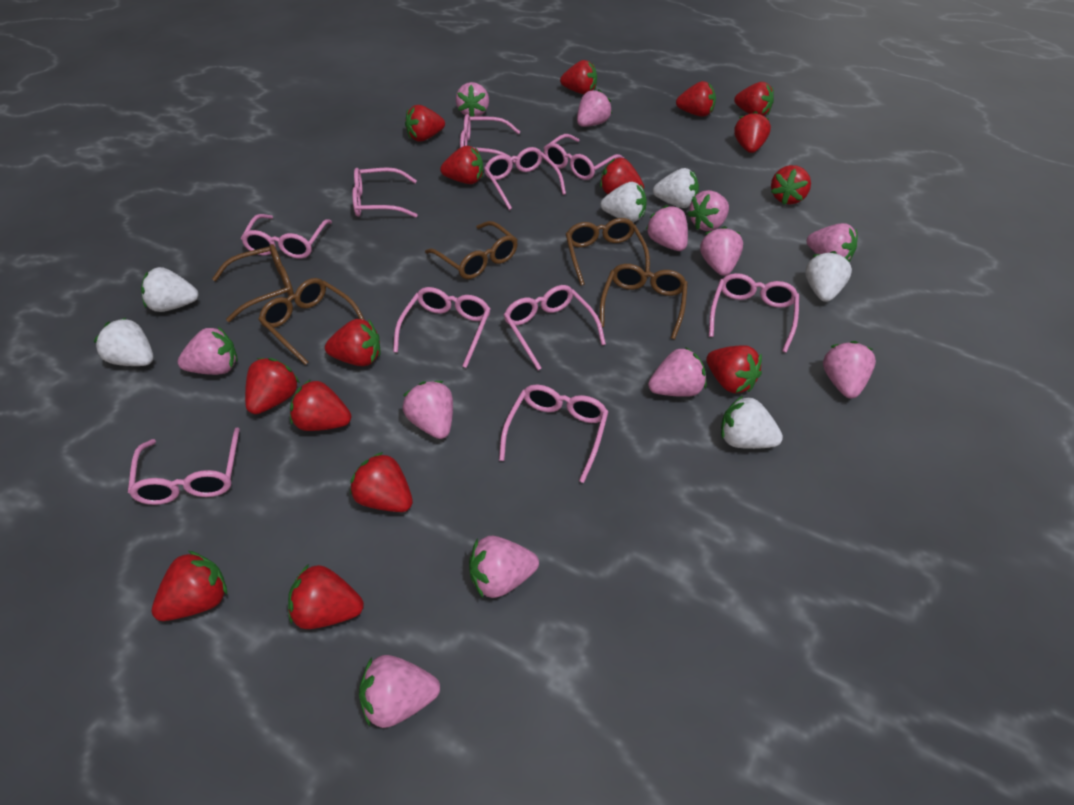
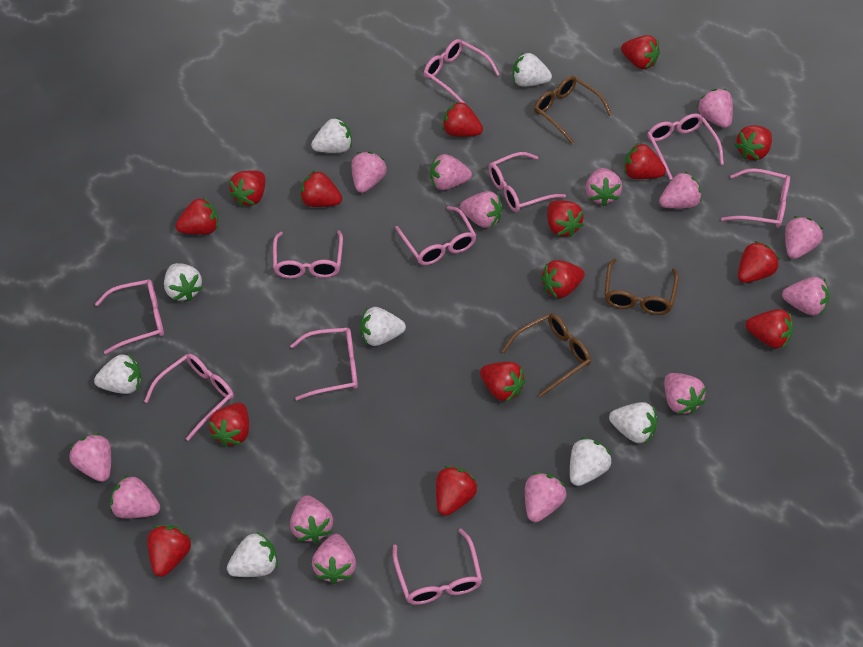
brown glasses: [212,244,294,322] [258,278,365,365] [425,221,518,279] [566,218,650,286] [600,264,688,340] = 5 -> [502,313,591,397] [534,76,612,144] [604,259,679,315] = 3
pink strawberry: [178,327,238,375] [359,655,440,728] [403,381,453,439] [456,82,489,117] [469,536,539,598] [577,89,612,127] [646,205,688,251] [648,347,706,397] [687,190,729,231] [700,226,743,276] [806,223,858,262] [823,341,876,398] = 12 -> [69,433,111,482] [110,475,160,518] [290,495,333,543] [312,534,356,584] [352,152,387,193] [430,154,472,190] [460,191,503,228] [525,472,566,522] [586,168,622,206] [659,172,702,209] [664,373,706,414] [697,89,733,128] [782,277,829,316] [785,216,823,259] = 14
white strawberry: [94,318,154,366] [141,267,199,312] [601,182,647,222] [653,168,699,208] [721,396,783,449] [805,251,852,302] = 6 -> [94,354,142,394] [164,263,202,301] [227,531,278,577] [311,117,352,153] [360,307,406,346] [513,53,552,87] [570,437,612,486] [609,402,657,443] = 8

